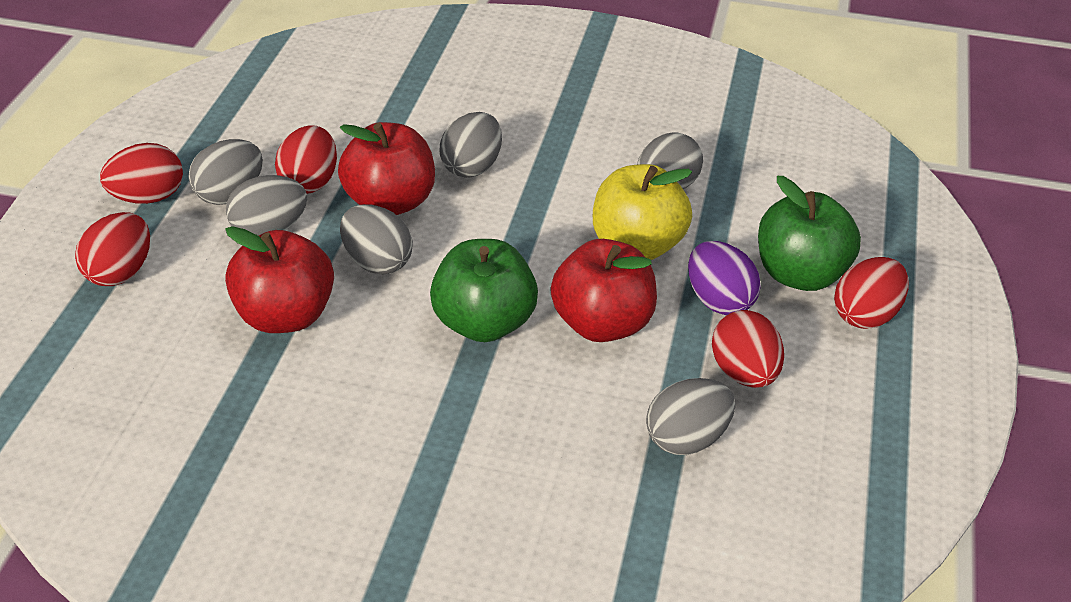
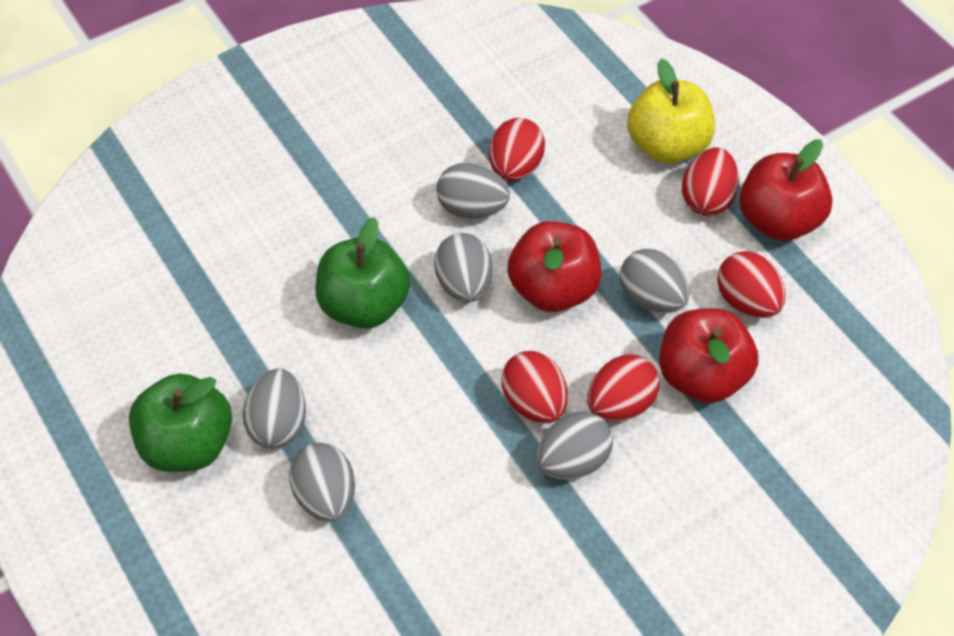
purple egg: [688,241,761,315] = 1 -> none = 0

